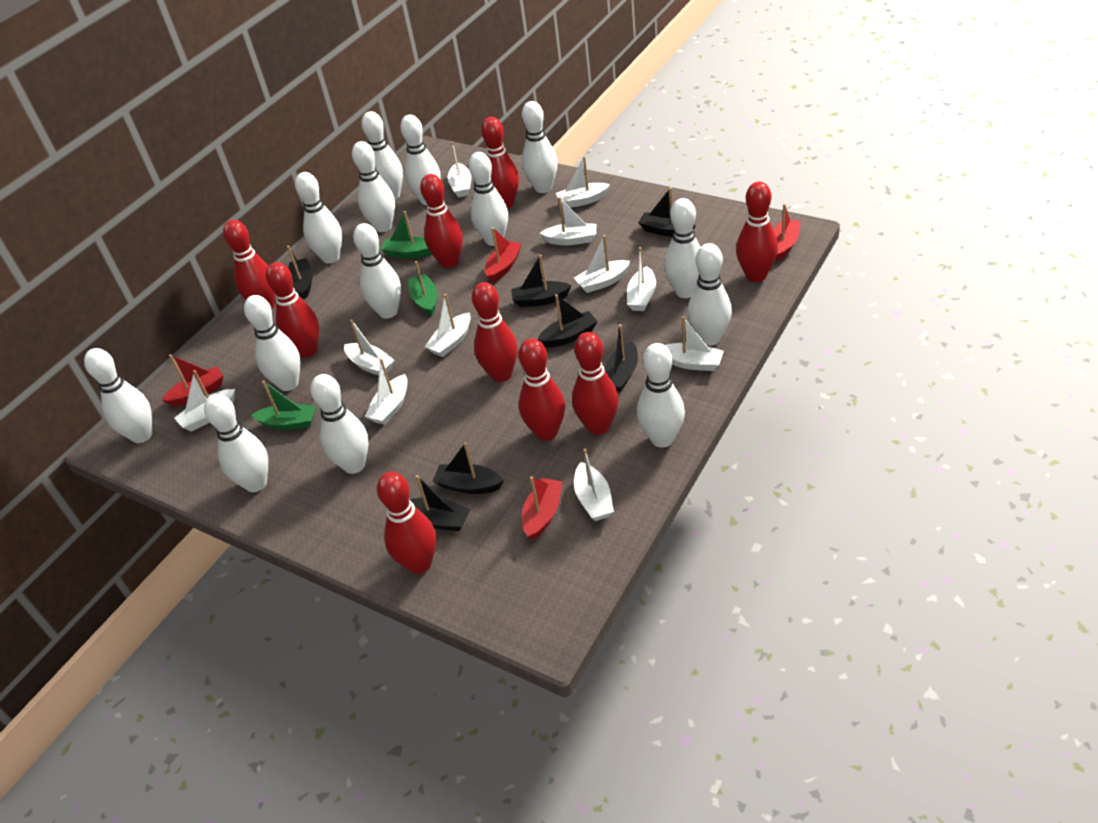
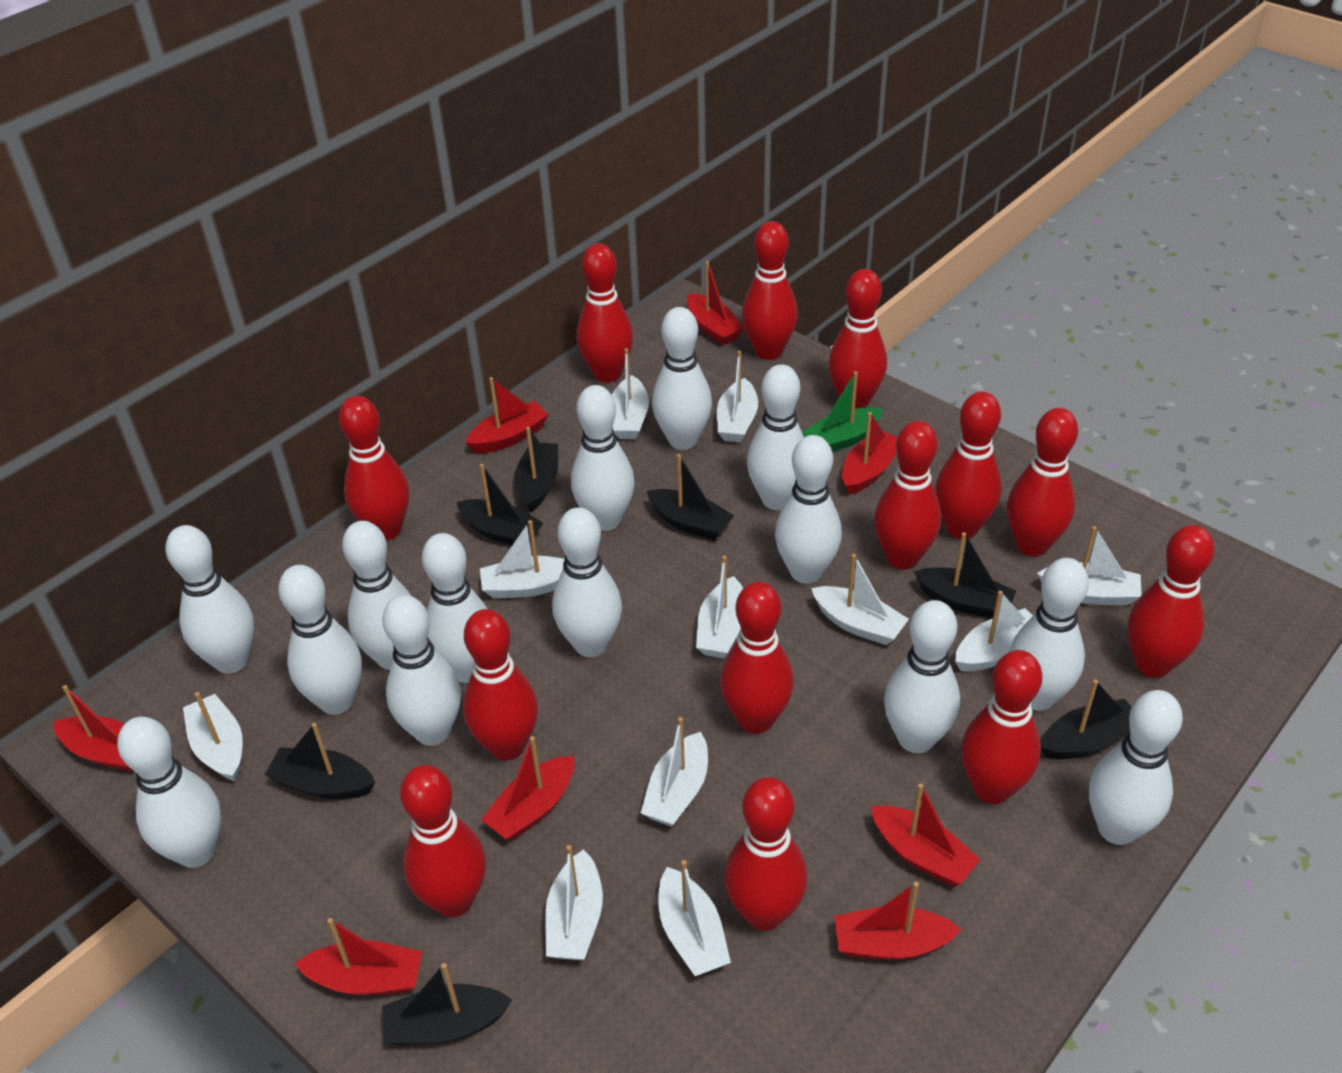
green boat: [252,380,316,430] [381,211,432,259] [408,261,438,316] = 3 -> [802,371,883,452] = 1
red boat: [162,354,224,406] [485,227,522,282] [522,476,563,540] [774,204,801,261] = 4 -> [53,685,133,772] [295,918,422,995] [465,377,549,453] [481,736,574,841] [687,261,744,345] [834,882,961,960] [842,412,898,495] [871,783,981,886] = 8
red bowling pin: [223,220,275,309] [266,262,319,357] [377,472,437,574] [420,174,463,268] [472,282,518,382] [481,117,519,209] [518,338,565,441] [572,332,619,435] [736,182,778,282] = 9 -> [339,396,409,541] [400,765,486,917] [463,609,538,761] [577,243,633,383] [720,582,794,734] [724,777,808,931] [742,221,798,360] [828,269,887,408] [874,421,941,569] [935,392,1001,539] [961,650,1043,804] [1007,408,1078,557] [1128,525,1215,678] = 13

